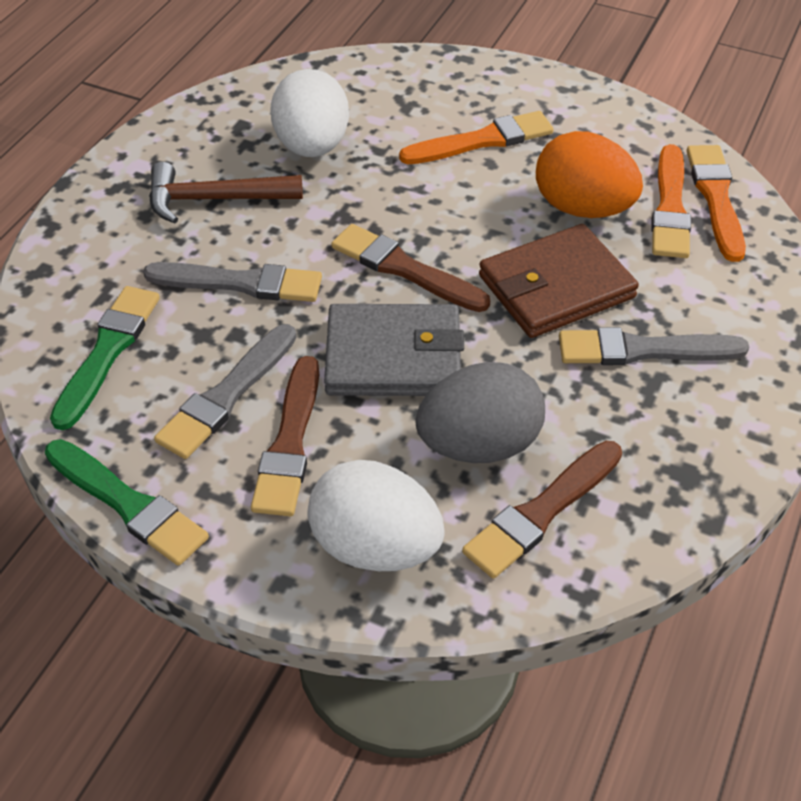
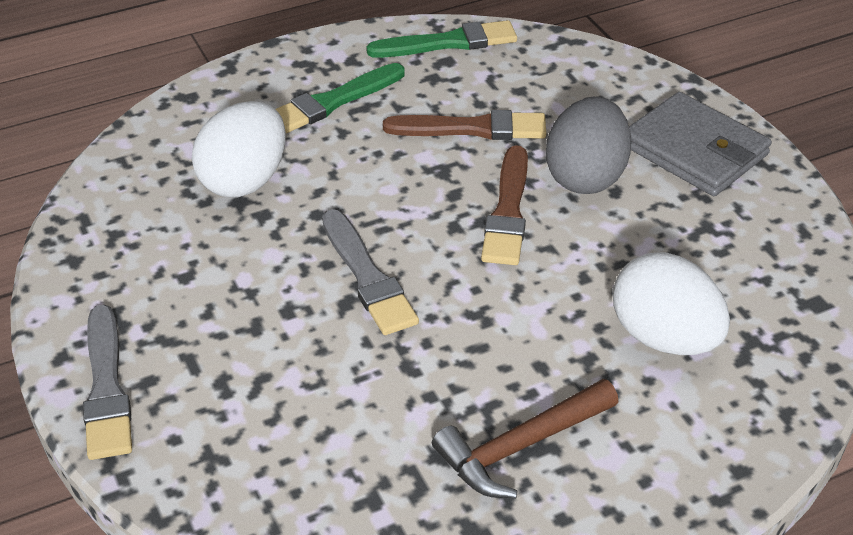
brown brush: [251,356,319,516] [331,224,490,312] [462,441,622,579] = 3 -> [383,110,546,140] [481,145,528,265] = 2
brown wallet: [479,224,639,338] = 1 -> none = 0
grey brush: [143,262,322,302] [154,324,297,459] [559,327,749,365] = 3 -> [83,305,132,460] [322,209,419,335] = 2
orange brush: [399,111,554,164] [651,144,691,258] [687,145,746,262] = 3 -> none = 0
orange egg: [536,131,643,218] = 1 -> none = 0

